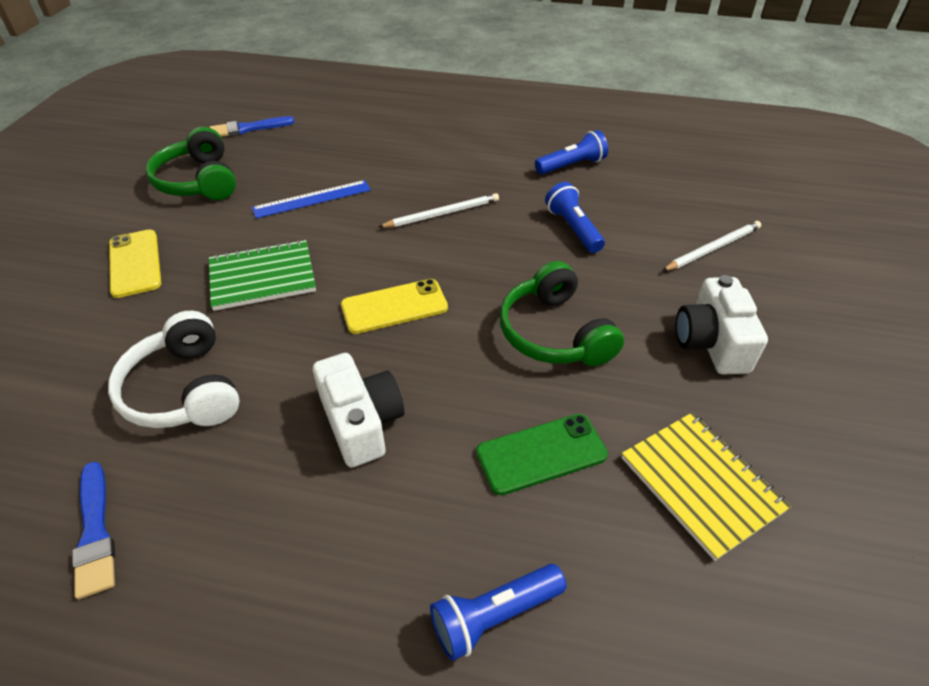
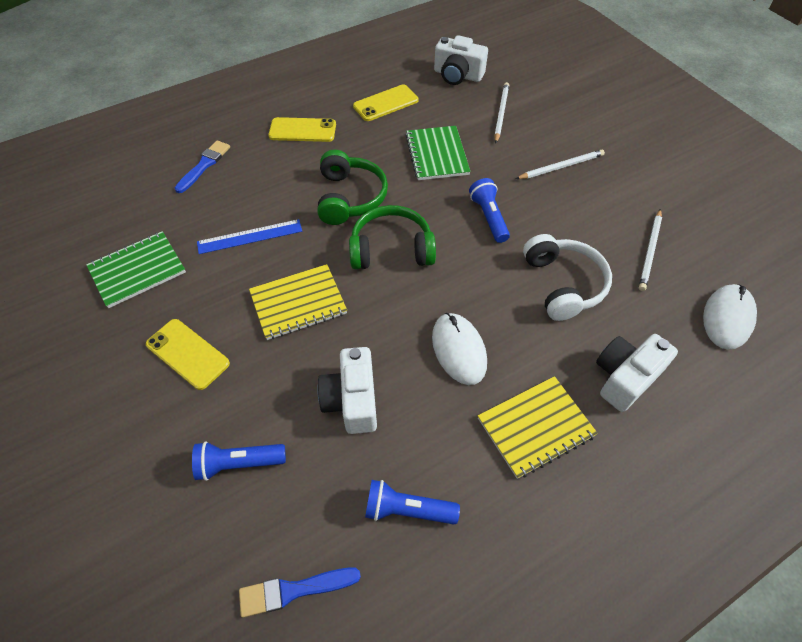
green notebook: [209,240,316,311] = 1 -> [86,231,186,308] [405,126,471,180] = 2
green phone: [476,414,608,495] = 1 -> none = 0
white camera: [313,353,405,467] [676,275,768,375] = 2 -> [317,347,377,434] [434,35,488,85] [596,334,678,412] = 3
white mouse: none = 0 -> [432,313,487,385] [703,284,757,350] = 2
white pencil: [379,193,499,228] [662,221,761,271] = 2 -> [494,82,509,143] [516,150,605,179] [639,209,662,291] = 3
yellow notebook: [622,412,791,561] = 1 -> [249,264,347,340] [478,376,598,479] = 2
yellow phone: [109,229,161,298] [341,279,448,334] = 2 -> [146,319,230,390] [268,117,336,142] [353,85,418,121] = 3

